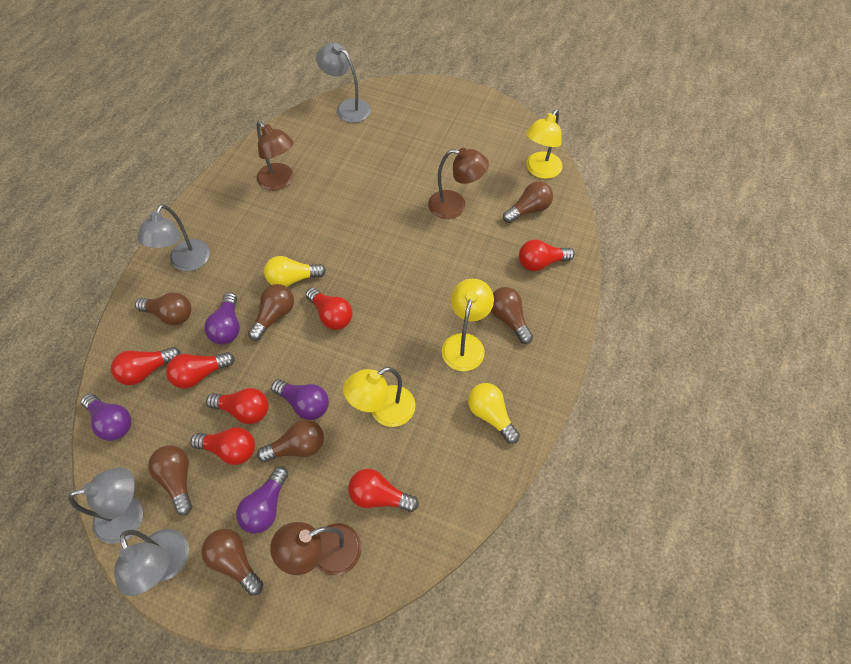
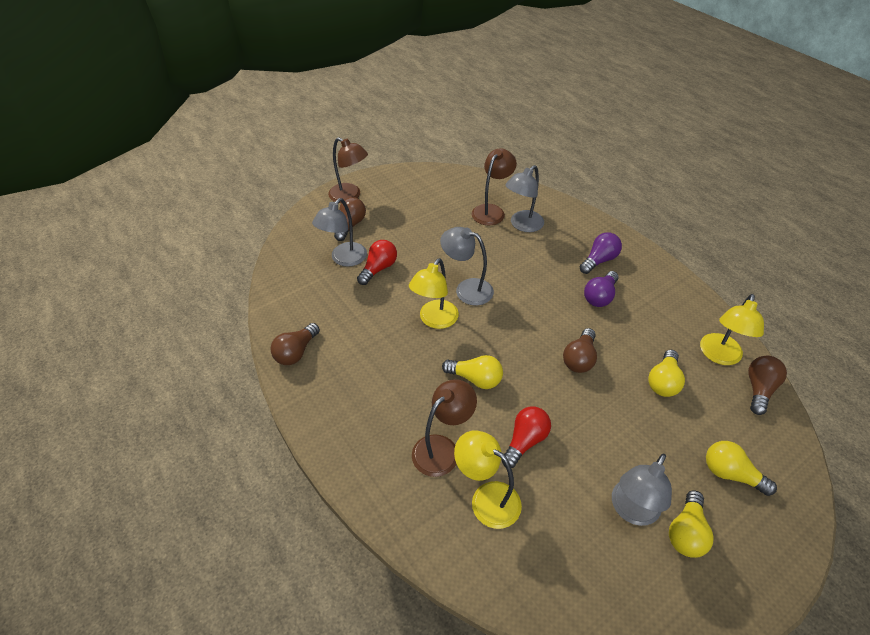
brown light bulb: [135,292,191,325] [148,445,192,515] [201,529,263,596] [248,284,294,341] [257,420,324,462] [491,287,533,344] [503,181,553,223] = 7 -> [271,323,320,365] [334,197,366,241] [563,328,597,373] [748,356,787,415] = 4
purple light bulb: [81,394,132,441] [204,292,240,344] [236,467,289,534] [271,380,329,420] = 4 -> [580,232,622,274] [584,271,619,307] = 2
red light bulb: [111,347,181,385] [166,352,235,389] [190,427,255,465] [206,388,269,424] [306,288,353,330] [348,469,419,512] [519,240,575,271] = 7 -> [357,240,397,285] [501,406,551,468] = 2
yellow light bulb: [264,256,326,287] [468,383,520,444] = 2 -> [442,355,503,389] [648,350,685,397] [669,490,714,558] [706,441,777,496] = 4

